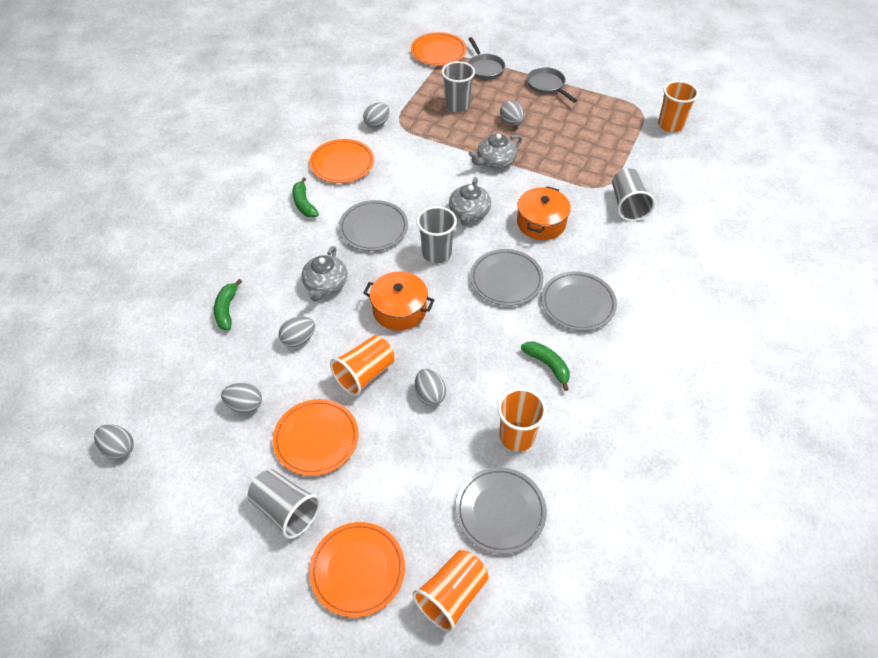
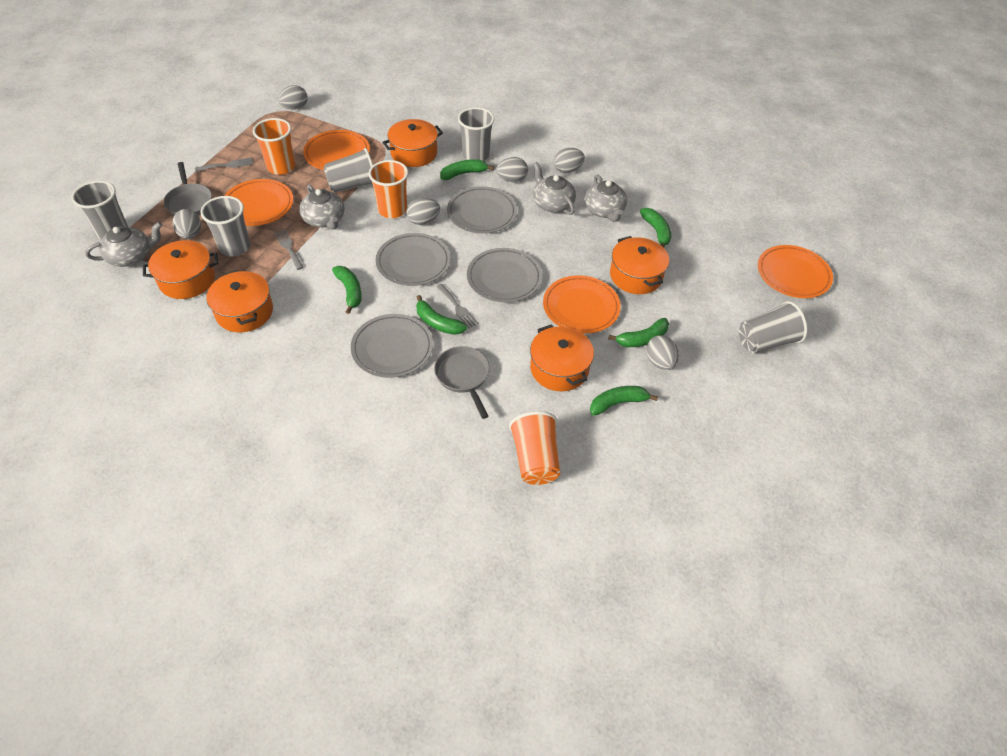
green banana: [214,279,242,330] [293,177,319,218] [521,341,570,391] = 3 -> [332,266,362,314] [416,295,467,335] [440,159,494,180] [590,386,658,416] [608,318,669,347] [640,208,671,248] = 6
grey cup: [247,469,321,539] [417,206,457,263] [441,61,475,112] [612,168,655,221] = 4 -> [71,181,128,240] [200,196,250,256] [323,148,373,193] [458,107,494,161] [739,301,807,353] = 5
grey fork: none = 0 -> [195,157,253,172] [275,229,304,270] [436,284,479,329] = 3
grey teapot: [302,246,348,302] [449,177,491,226] [469,134,522,168] = 3 -> [85,222,162,267] [299,185,344,230] [533,162,576,215] [584,175,627,222] = 4
orange cup: [330,335,394,396] [413,550,489,632] [498,388,546,452] [658,81,699,132] = 4 -> [253,118,295,175] [369,160,408,218] [509,411,560,485] = 3
orange pot: [364,271,434,331] [517,186,571,240] = 2 -> [143,240,218,299] [206,270,273,333] [382,119,443,167] [530,324,594,391] [610,236,669,294] = 5

